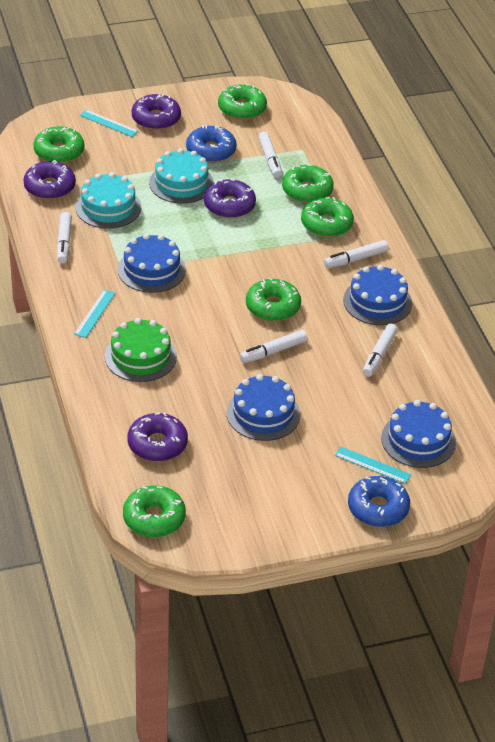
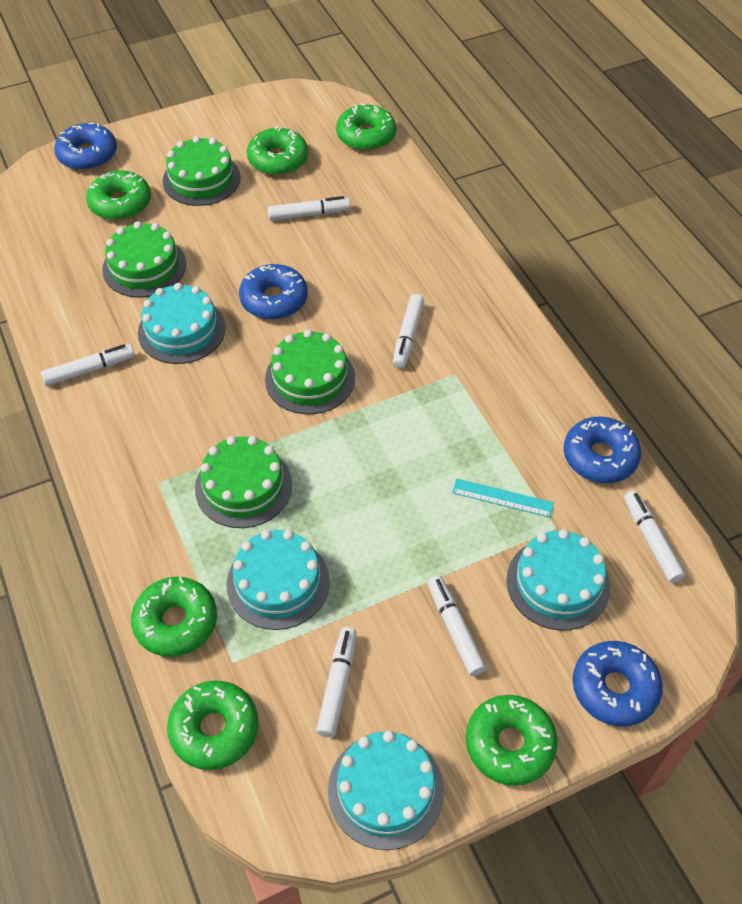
blue cake: [118,233,186,293] [226,374,301,441] [343,265,412,325] [381,400,456,468] = 4 -> none = 0
blue donut: [186,125,237,163] [348,476,410,527] = 2 -> [54,123,117,170] [239,264,308,320] [564,416,641,483] [573,641,663,726] = 4
green cake: [105,318,177,382] = 1 -> [102,221,186,297] [163,136,241,206] [195,436,292,528] [265,329,355,414] = 4
purple donut: [23,160,76,200] [127,412,188,462] [132,94,181,130] [204,179,256,218] = 4 -> none = 0
turquoise cake: [76,172,141,229] [149,148,214,204] = 2 -> [138,283,226,364] [227,530,330,630] [328,731,444,850] [507,529,610,631] = 4
turquoise ruler: [74,290,115,338] [80,110,139,137] [335,446,411,484] = 3 -> [452,479,554,518] = 1
white marker: [57,212,72,264] [240,330,308,363] [258,132,282,178] [324,240,388,268] [363,323,398,377] = 5 -> [41,344,135,386] [268,196,350,221] [316,627,357,737] [393,294,424,368] [428,576,486,676] [624,490,685,583] = 6

